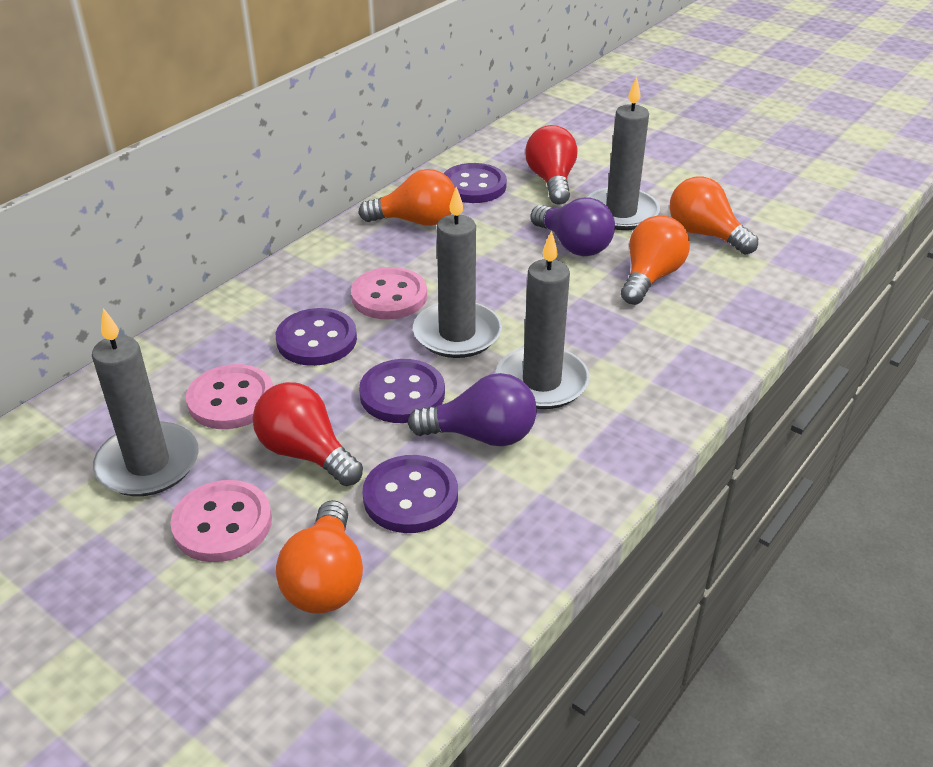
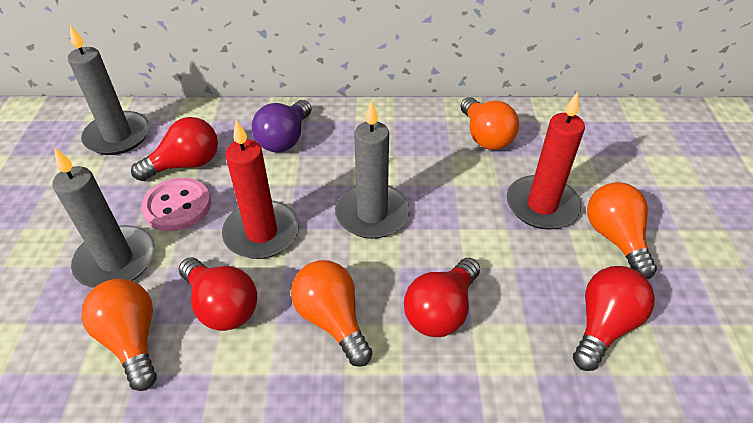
grey candle: [92,308,199,496] [413,187,502,358] [495,231,590,409] [587,77,660,230] = 4 -> [52,148,155,288] [68,25,150,155] [335,100,410,239] = 3
pink button: [171,480,272,562] [186,364,273,429] [351,267,427,320] = 3 -> [141,178,211,231] = 1
purple button: [276,308,357,366] [359,359,445,423] [363,455,458,533] [443,163,507,203] = 4 -> none = 0
purple light bulb: [408,373,537,446] [531,197,615,256] = 2 -> [252,100,312,152] = 1
red candle: none = 0 -> [222,119,299,259] [507,92,585,229] = 2
red light bulb: [253,382,363,486] [525,125,578,205] = 2 -> [131,117,218,181] [179,258,257,331] [404,258,480,337] [573,266,655,371] = 4

